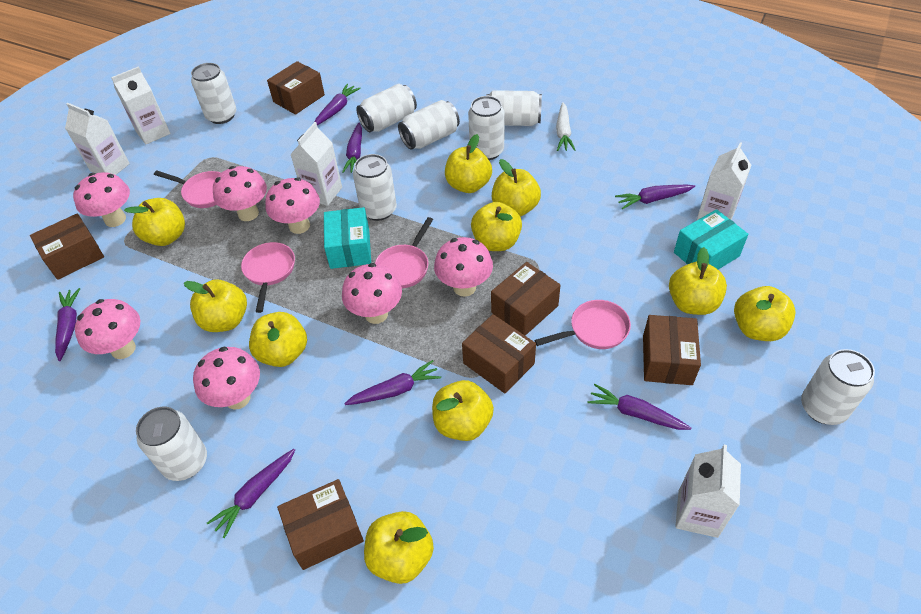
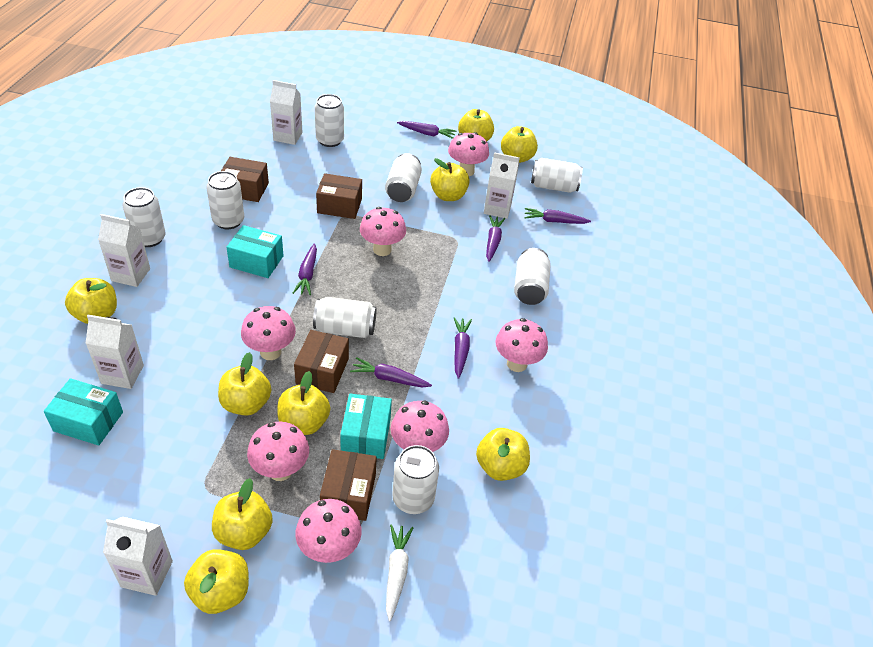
brown box: [30,213,104,280] [267,61,325,115] [277,479,364,570] [462,314,536,393] [491,262,561,336] [643,315,701,385] = 6 -> [221,157,269,202] [294,330,349,393] [316,173,362,219] [320,449,377,521] = 4
pink pan: [154,170,221,208] [241,242,295,313] [375,217,433,288] [534,300,631,349] = 4 -> none = 0
purple carrot: [55,288,81,361] [207,449,295,538] [315,84,361,125] [342,123,362,173] [344,360,441,405] [587,384,691,430] [615,185,695,209] = 7 -> [293,243,317,295] [350,357,432,388] [397,121,456,139] [454,317,472,379] [486,216,505,262] [525,208,591,224] = 6
turquoise box: [324,207,371,269] [674,209,748,269] = 2 -> [44,378,123,445] [226,225,284,278] [340,394,392,459] = 3
yellow apple: [124,198,185,246] [184,280,247,332] [249,312,307,367] [364,511,434,584] [432,380,494,441] [445,134,492,193] [471,202,522,251] [492,159,541,216] [669,247,727,315] [734,286,796,341] = 10 -> [65,278,117,324] [184,549,249,614] [212,478,273,550] [218,352,271,416] [277,371,330,435] [430,158,470,201] [458,109,494,142] [476,428,530,481] [501,126,538,163] = 9

